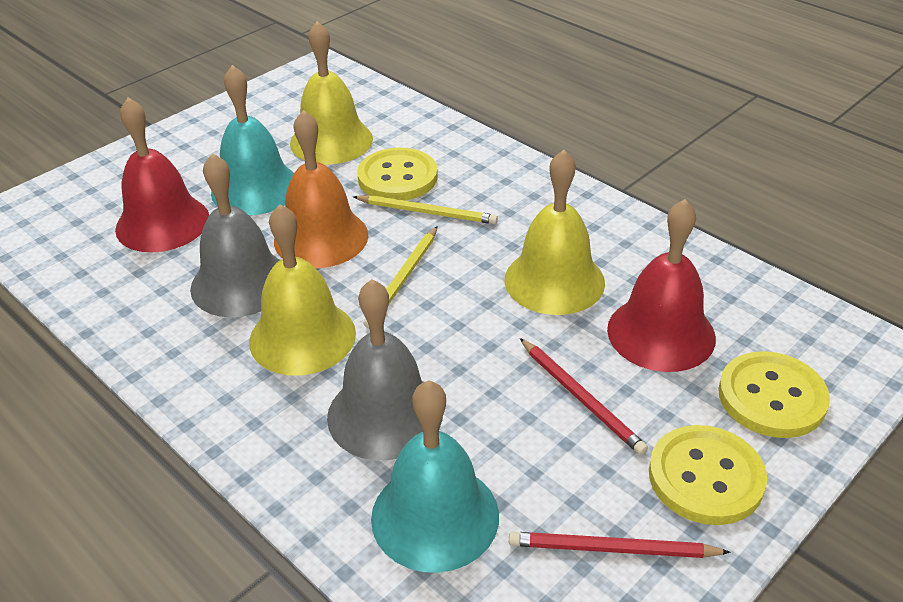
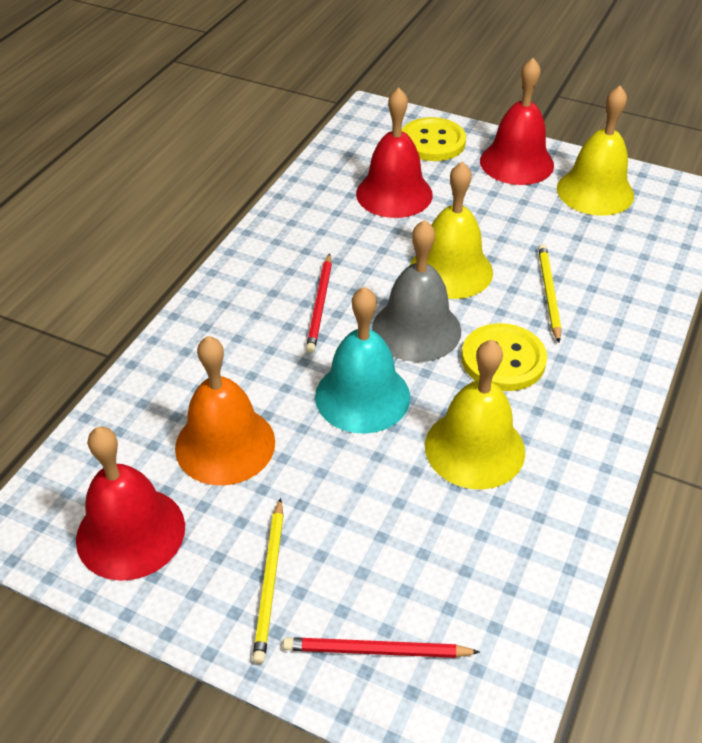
grey bell: [190,153,280,317] [327,279,443,460] = 2 -> [372,220,461,362] = 1
red bell: [115,98,209,252] [607,199,716,372] = 2 -> [76,427,185,581] [356,87,433,218] [480,58,554,185] = 3
turquoise bell: [211,65,294,215] [371,380,499,573] = 2 -> [315,287,410,434] = 1
yellow button: [357,148,438,201] [649,425,767,525] [718,351,830,438] = 3 -> [401,117,466,161] [461,323,547,391] = 2

